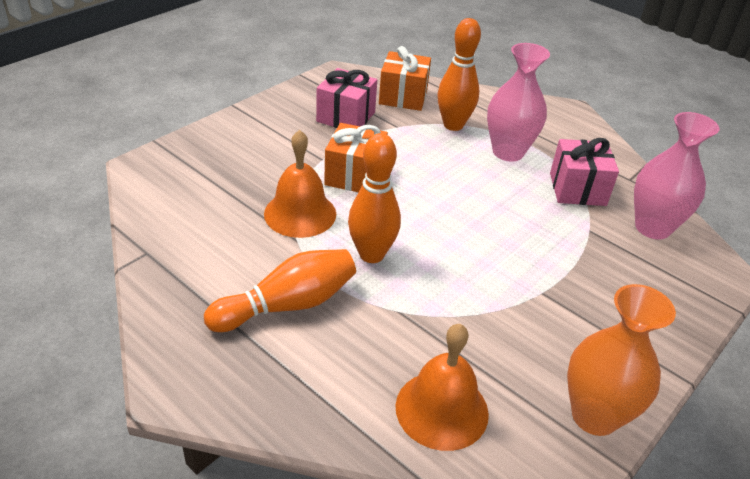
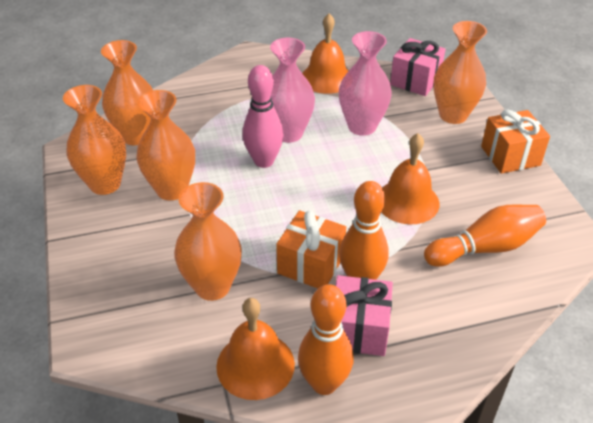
orange bell: [264,130,336,238] [396,324,489,451] = 2 -> [216,298,295,400] [302,14,348,94] [381,133,439,224] = 3
orange vase: [567,284,676,436] = 1 -> [63,85,126,195] [101,40,153,145] [136,90,195,200] [174,182,242,301] [433,21,487,124] = 5
pink bowling pin: none = 0 -> [242,65,284,168] = 1

